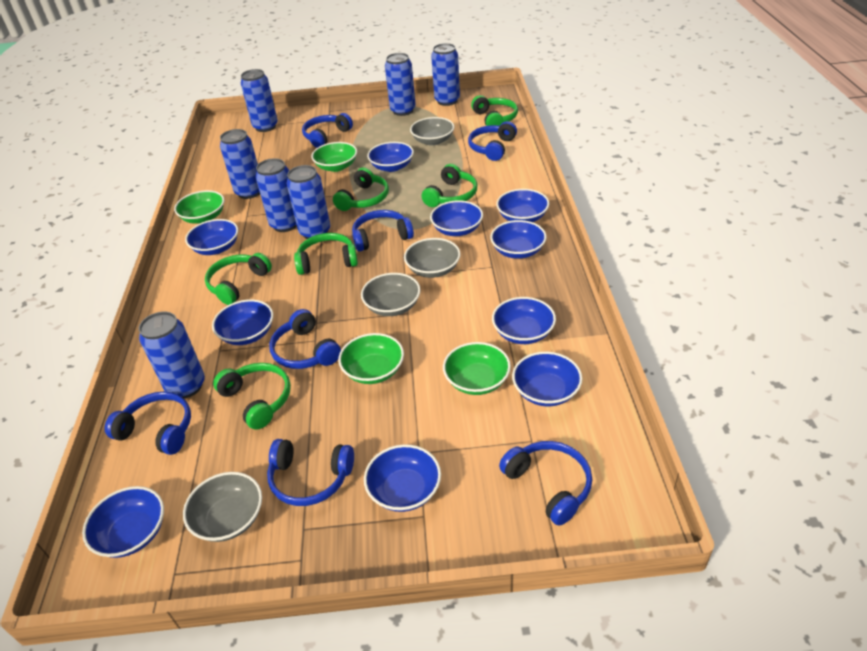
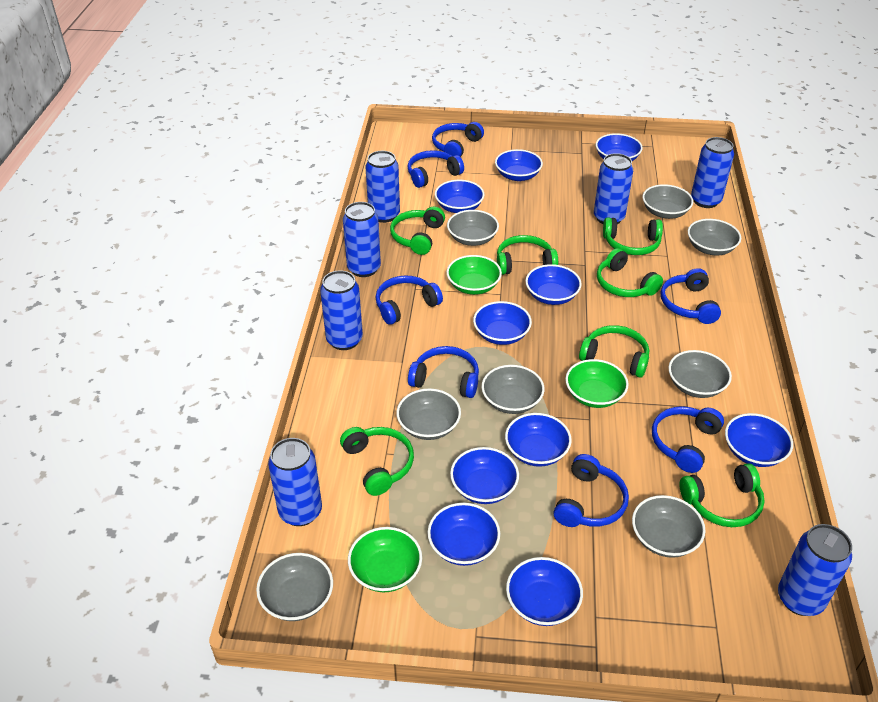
green bowl: [174,190,224,224] [311,142,357,172] [338,333,404,384] [443,342,511,395] = 4 -> [348,527,422,592] [446,255,502,295] [565,359,629,408] = 3
green headphones: [205,253,272,305] [213,363,291,430] [294,233,358,275] [333,167,389,211] [422,164,477,207] [471,95,518,126] = 6 -> [340,427,414,496] [390,206,445,255] [497,235,558,275] [579,325,649,378] [597,248,663,297] [603,217,663,255] [679,463,764,527] = 7
grey bowl: [183,472,262,542] [361,273,421,316] [404,238,461,278] [410,117,454,146] = 4 -> [256,553,333,621] [396,388,461,440] [447,210,499,246] [481,365,544,414] [632,495,706,558] [642,184,693,219] [668,350,732,398] [688,219,741,255] = 8

